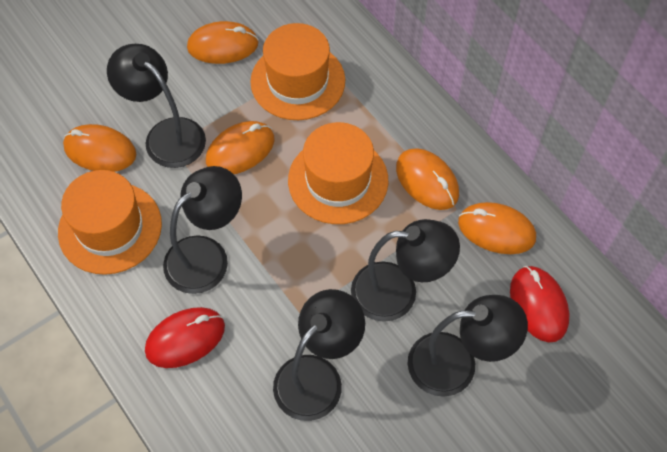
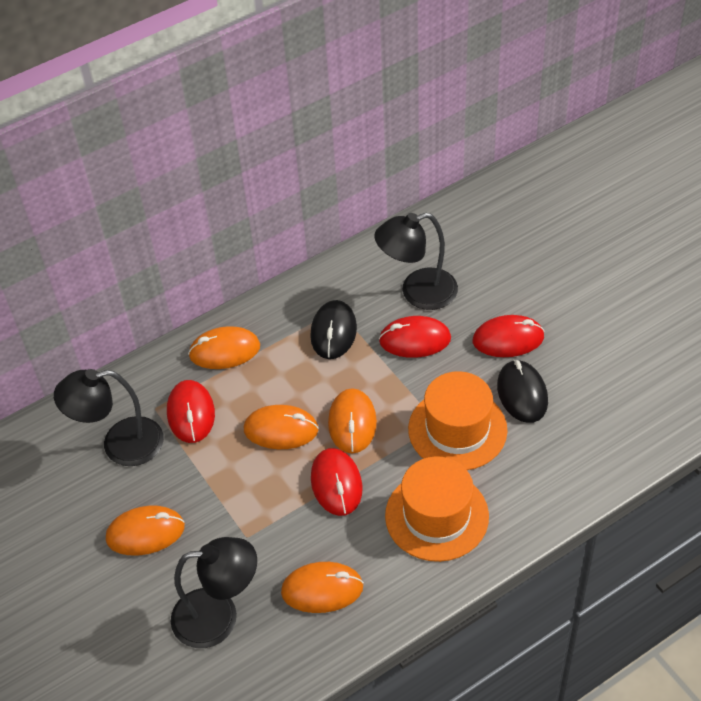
black lamp: [107,44,206,168] [163,166,242,294] [273,289,365,421] [351,219,460,322] [408,295,528,397] = 5 -> [54,369,164,466] [171,537,257,648] [374,213,458,310] = 3
black mouse: none = 0 -> [310,300,357,359] [497,360,548,423] = 2
orange hat: [58,170,162,275] [250,23,345,120] [288,122,389,224] = 3 -> [385,456,489,562] [408,371,508,470] = 2
red mouse: [145,307,225,368] [510,266,570,342] = 2 -> [167,380,215,443] [311,448,362,516] [379,316,451,358] [473,315,545,357] = 4

